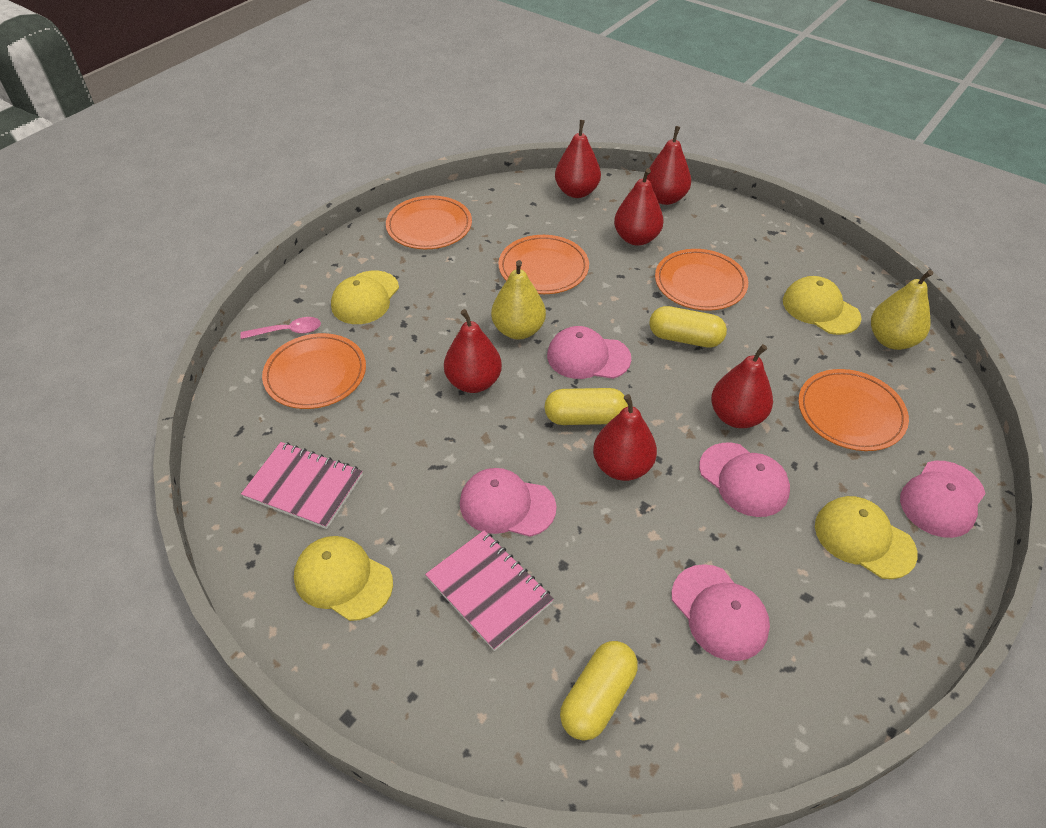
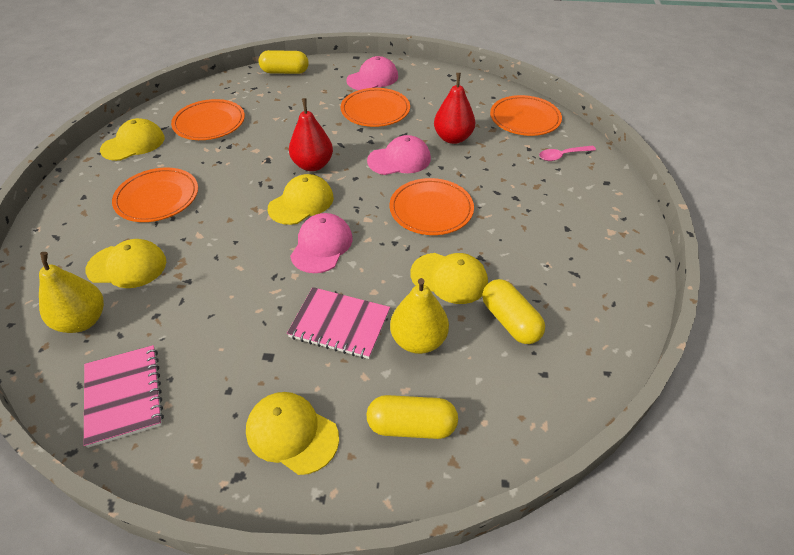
pink cap: [460,468,557,537] [547,326,631,379] [671,564,770,661] [699,442,790,517] [900,461,986,538] = 5 -> [290,213,353,273] [346,56,398,90] [367,135,431,175] = 3
red pear: [444,309,502,393] [555,120,601,198] [593,394,657,481] [614,168,664,246] [647,126,691,205] [711,344,773,428] = 6 -> [289,98,333,171] [434,73,475,144] = 2
yellow cap: [294,536,393,621] [331,270,399,324] [783,276,862,335] [815,496,917,579] = 4 -> [86,239,166,288] [100,118,165,161] [246,392,339,475] [268,174,334,225] [410,253,488,304] = 5

